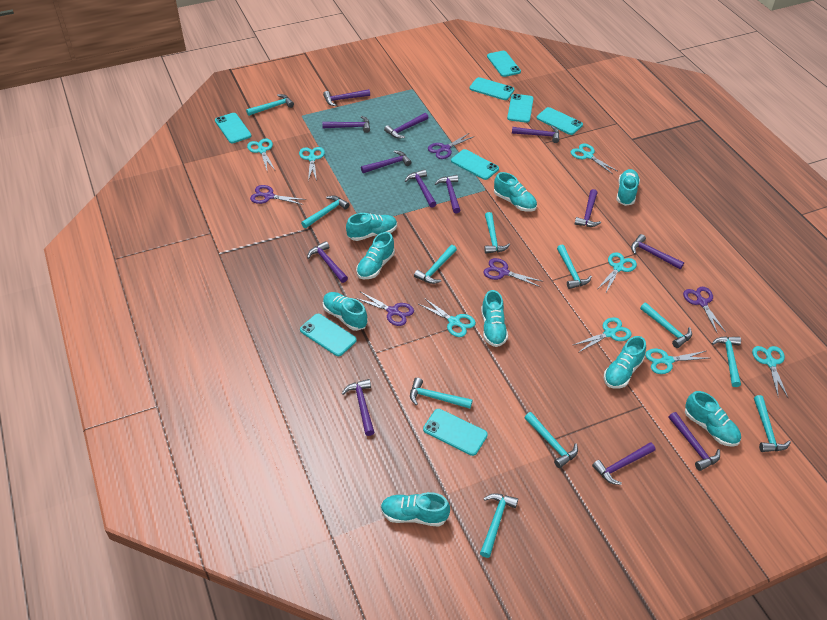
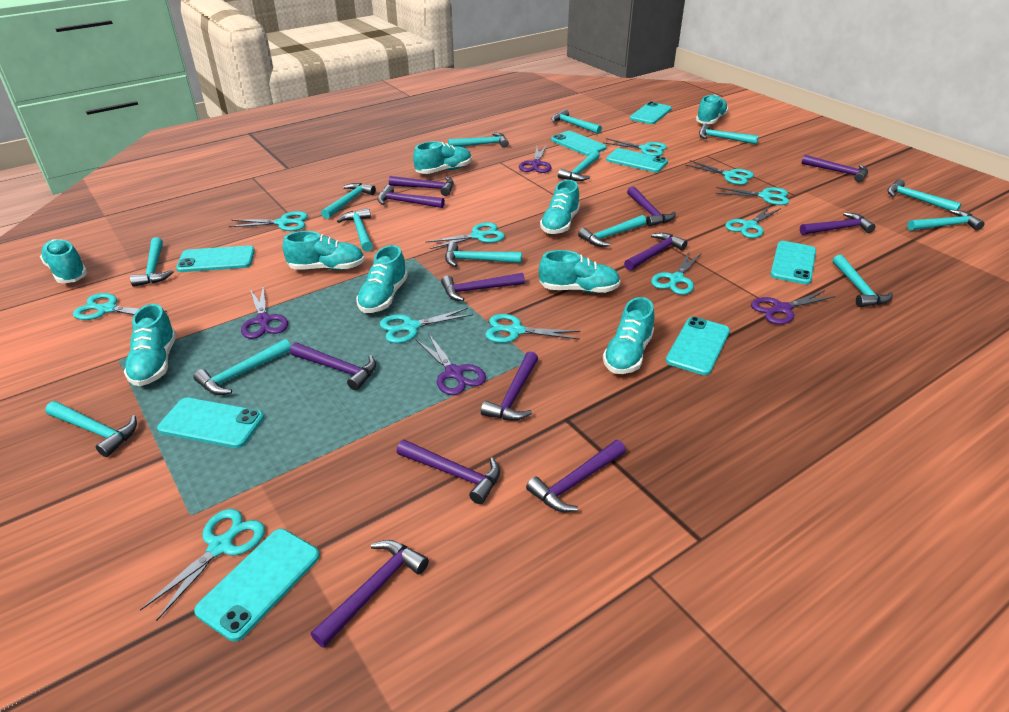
purple hammer: [307,241,348,283] [322,116,370,133] [323,89,370,106] [342,379,374,436] [361,150,411,173] [384,113,429,139] [405,169,437,208] [435,175,461,214] [512,126,559,143] [575,189,601,227] [592,442,655,485] [631,234,684,269] [669,412,720,471] = 13 -> [290,343,376,390] [311,540,429,648] [377,185,445,208] [389,176,454,196] [397,440,500,504] [441,273,525,301] [481,351,538,421] [526,440,626,512] [624,233,688,271] [627,186,676,226] [800,212,876,235] [802,155,868,182] = 12
purple scissors: [250,185,306,205] [355,292,414,326] [428,133,475,159] [483,258,543,287] [683,287,726,333] = 5 -> [241,285,288,339] [415,334,486,395] [519,145,551,173] [751,290,835,324] = 4
turquoise hammer: [246,94,294,116] [301,196,349,228] [410,378,472,409] [414,245,457,284] [480,493,518,558] [484,212,510,254] [524,412,578,468] [557,245,592,289] [640,303,692,348] [712,336,741,387] [754,395,791,452] = 11 -> [45,401,137,457] [130,237,174,287] [193,339,291,395] [321,183,376,219] [337,208,373,252] [445,242,522,267] [448,132,509,148] [552,109,602,134] [558,150,600,181] [578,215,646,247] [699,124,759,144] [833,255,893,307] [887,179,961,211] [907,210,984,231] = 14
turquoise scissors: [247,139,275,170] [299,147,325,181] [419,298,476,337] [571,144,617,174] [574,317,632,353] [598,252,637,292] [645,349,709,374] [752,346,788,397] = 8 -> [73,293,167,320] [140,509,265,621] [229,211,308,231] [379,308,473,343] [426,222,505,249] [485,314,581,343] [604,138,667,156] [651,252,702,295] [686,160,754,185] [716,187,789,205] [725,206,781,238] = 11

